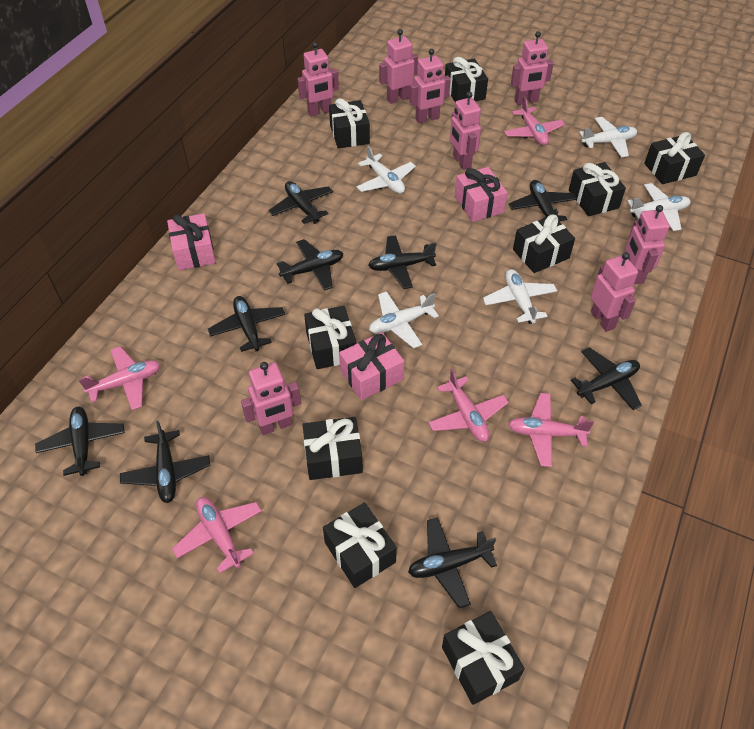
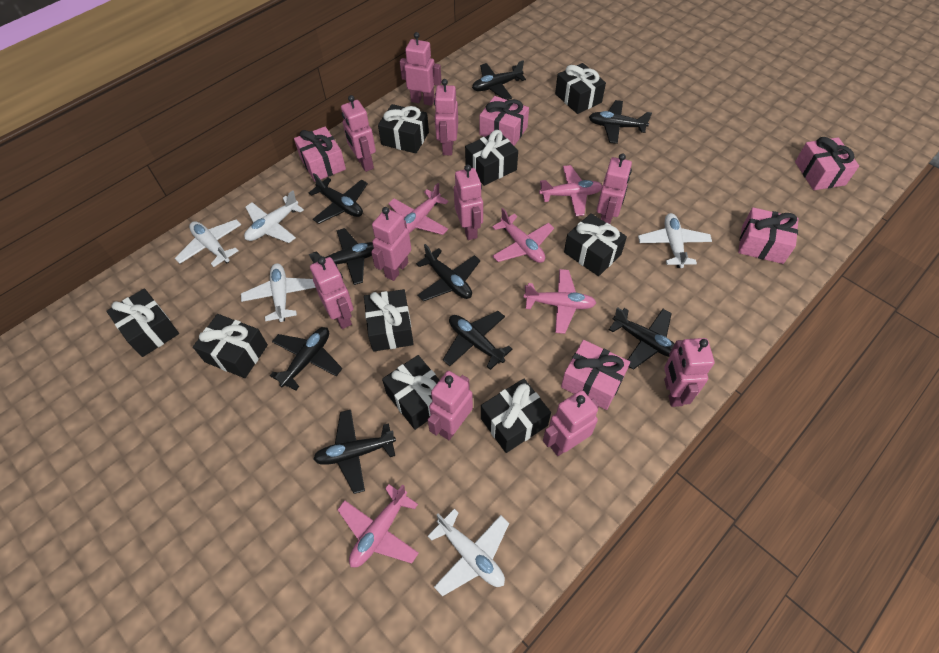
pink gift: [167,213,216,270] [339,332,404,400] [455,167,508,222] = 3 -> [294,127,346,182] [479,96,529,146] [561,340,630,410] [738,207,799,264] [795,137,859,190] = 5
pink robot: [241,362,301,435] [297,42,339,117] [379,29,418,104] [409,49,451,123] [450,92,481,170] [511,31,554,105] [591,252,638,332] [626,205,670,284] = 8 -> [310,257,353,329] [341,95,376,172] [371,207,411,281] [400,32,442,106] [428,371,473,440] [434,79,458,155] [454,164,483,240] [543,390,599,456] [597,153,632,224] [664,338,715,407] = 10

